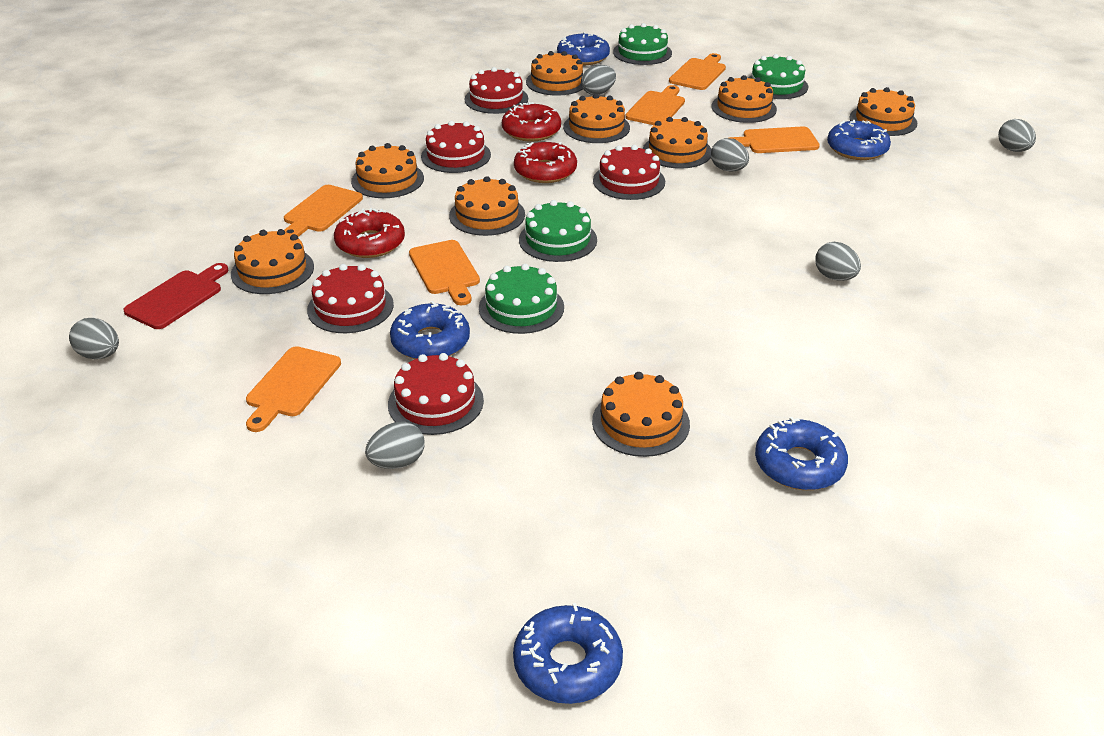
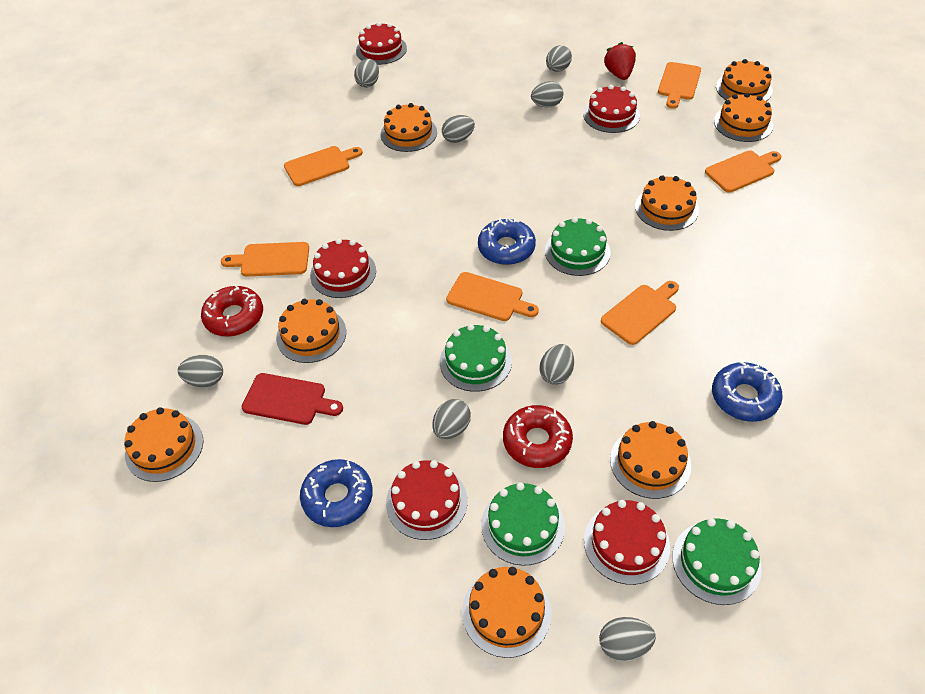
blue donut: [390,301,470,359] [513,603,623,704] [557,32,610,65] [755,417,848,490] [827,120,891,160] = 5 -> [300,459,373,527] [478,218,536,265] [712,361,783,422] = 3
grey egg: [69,318,119,359] [365,421,425,469] [581,65,616,95] [711,138,749,172] [815,242,861,281] [998,119,1036,152] = 6 -> [178,355,223,387] [354,59,379,88] [432,399,471,439] [442,115,475,143] [531,81,564,107] [539,344,574,385] [546,45,572,72] [599,617,656,662] = 8
orange cake: [231,229,314,294] [351,143,424,198] [449,176,525,236] [526,51,583,96] [563,94,630,143] [592,372,690,457] [643,117,711,169] [711,75,777,123] [849,87,917,136] = 9 -> [124,407,203,482] [276,299,346,363] [381,103,437,152] [462,567,552,658] [610,421,691,499] [635,175,699,231] [714,93,773,142] [716,59,773,101] = 8
red donut: [334,208,405,258] [502,102,561,142] [514,142,577,183] = 3 -> [201,284,263,337] [503,405,573,468] = 2
red strawberry: none = 0 -> [604,42,636,80] = 1

